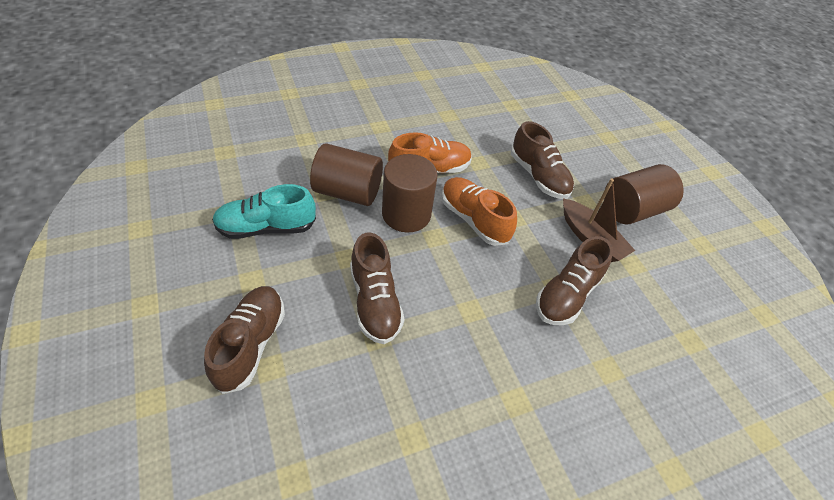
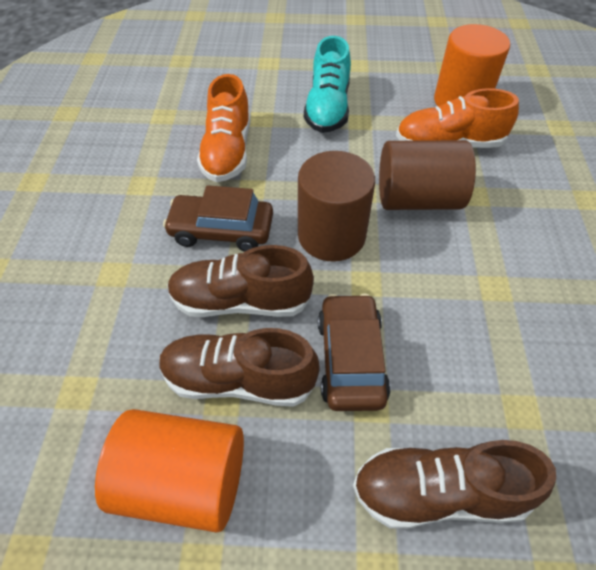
brown boat: [563,179,635,262] = 1 -> none = 0
brown car: none = 0 -> [163,185,273,252] [318,294,390,411] = 2
brown cylinder: [310,144,383,206] [382,154,438,232] [604,164,684,225] = 3 -> [298,151,375,262] [379,140,476,210] = 2
brown shoe: [204,286,285,394] [350,232,405,344] [511,121,574,199] [536,236,613,325] = 4 -> [159,328,320,407] [167,245,314,317] [353,440,556,529] = 3
orange cylinder: none = 0 -> [95,409,244,533] [434,24,510,107] = 2

